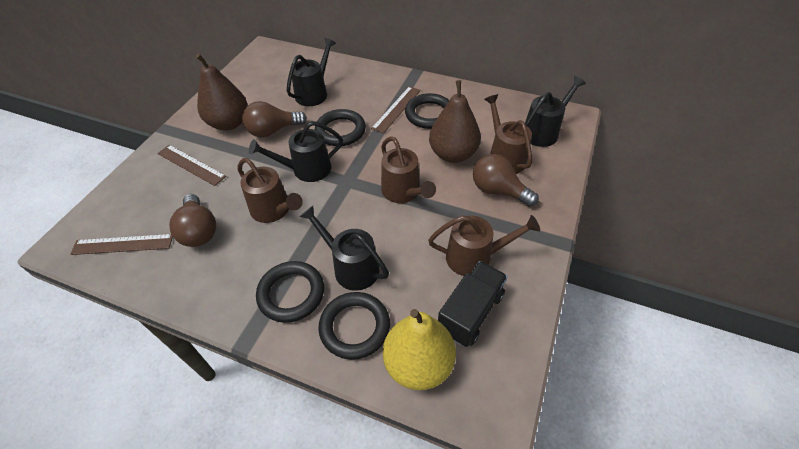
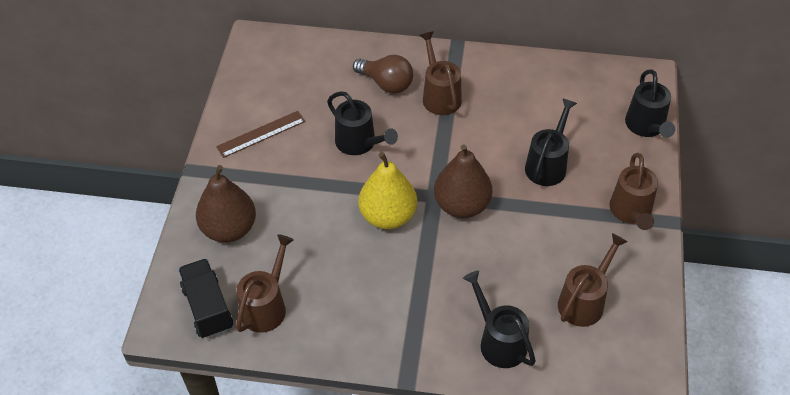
black ring: [256,261,324,323] [315,109,366,146] [318,292,390,360] [405,93,449,129] = 4 -> none = 0
brown light bulb: [169,194,216,247] [242,101,307,137] [473,154,539,207] = 3 -> [353,55,413,94] = 1
brown ruler: [70,234,173,255] [157,145,226,186] [371,86,421,134] = 3 -> [216,111,305,158] = 1

